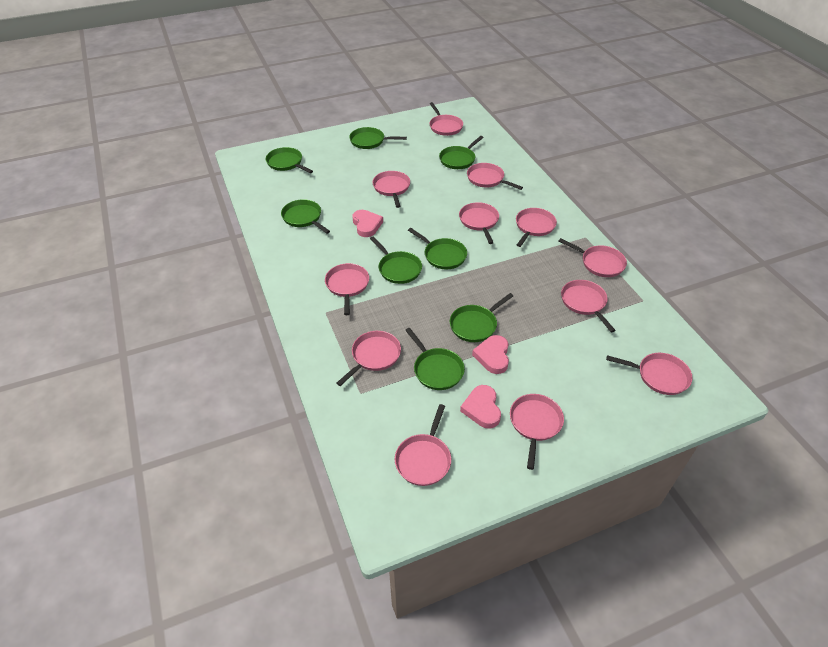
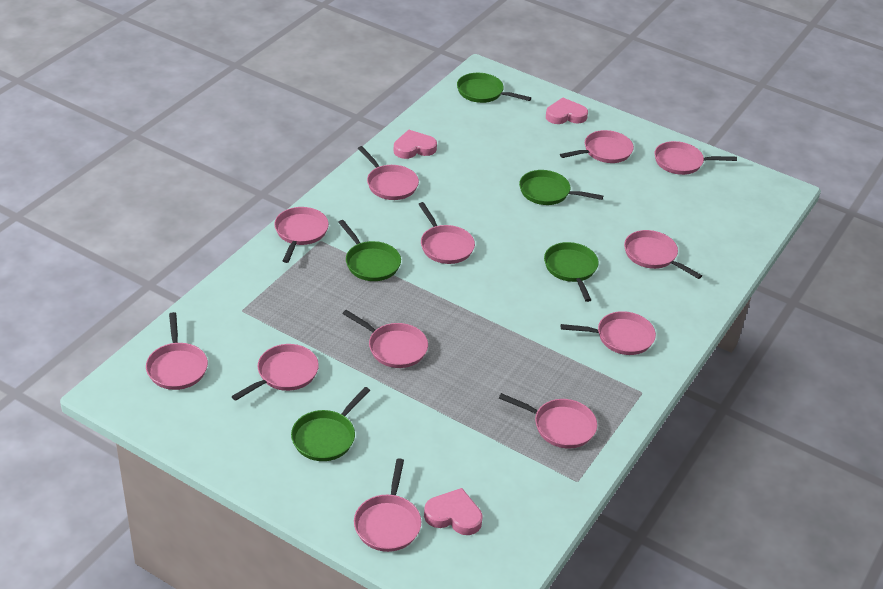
green pan: [266,147,313,173] [281,199,330,234] [349,127,407,149] [370,236,422,284] [405,328,465,390] [408,228,467,269] [439,136,484,169] [450,293,513,342] = 8 -> [291,387,370,461] [338,220,401,281] [457,73,531,103] [519,170,603,205] [544,242,599,302] = 5

